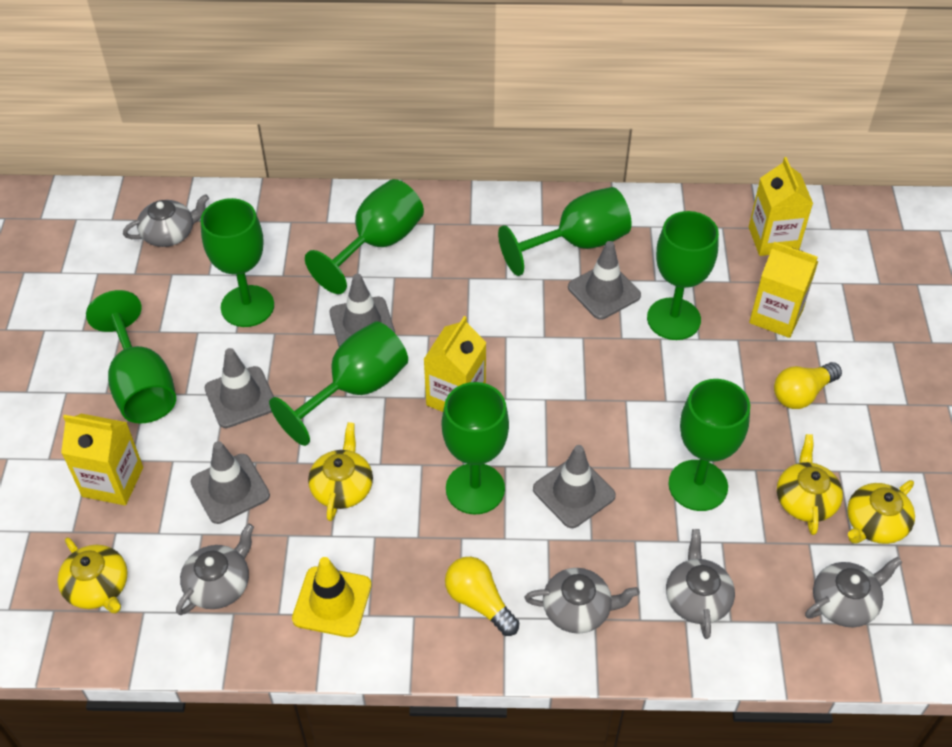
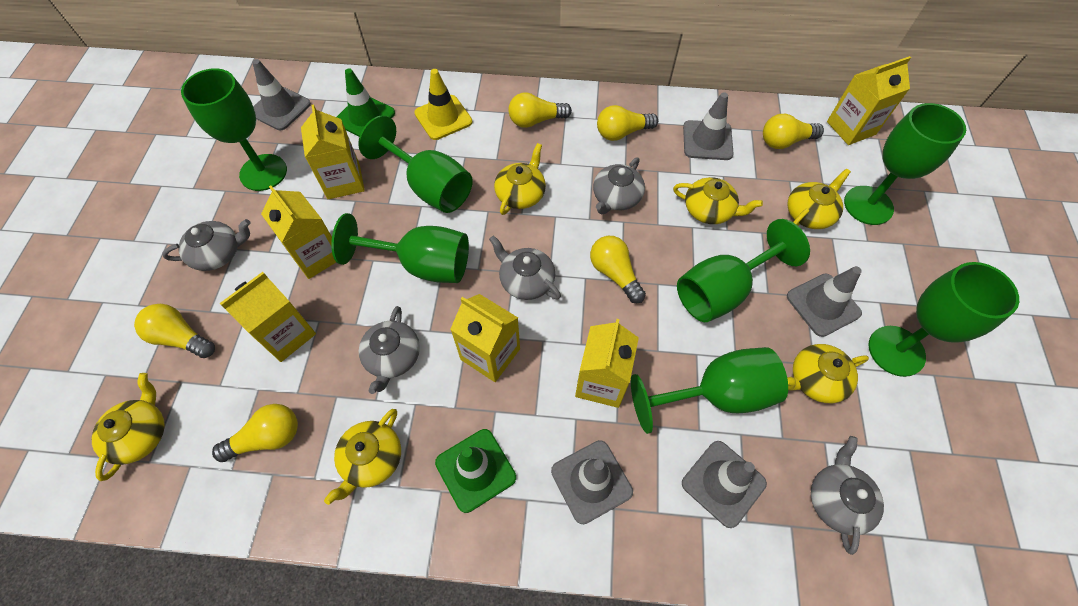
green goblet: [86,290,176,424] [201,198,274,327] [269,321,408,446] [305,179,424,294] [442,382,509,515] [498,187,632,276] [647,211,719,340] [668,379,750,511] = 8 -> [181,68,287,191] [331,213,469,283] [358,115,473,213] [631,347,788,434] [677,219,810,322] [844,103,966,225] [868,262,1019,377] = 7
green traffic cone: none = 0 -> [337,68,395,137] [435,429,516,513] = 2
yellow carton: [61,414,143,505] [423,316,487,412] [749,157,813,256] [749,242,818,338] = 4 -> [220,272,316,362] [261,185,336,279] [301,104,365,199] [450,294,520,382] [575,319,639,408] [827,56,911,145] = 6
yellow light bulb: [445,557,519,636] [774,362,842,409] = 2 -> [134,304,215,358] [212,404,298,462] [508,92,572,128] [590,236,646,303] [597,105,658,141] [763,114,824,149] = 6
yellow teapot: [57,537,128,613] [308,422,373,521] [777,434,843,535] [847,480,915,544] = 4 -> [92,373,165,481] [324,409,401,505] [494,143,546,215] [673,177,763,224] [787,169,851,229] [787,344,869,403] = 6

